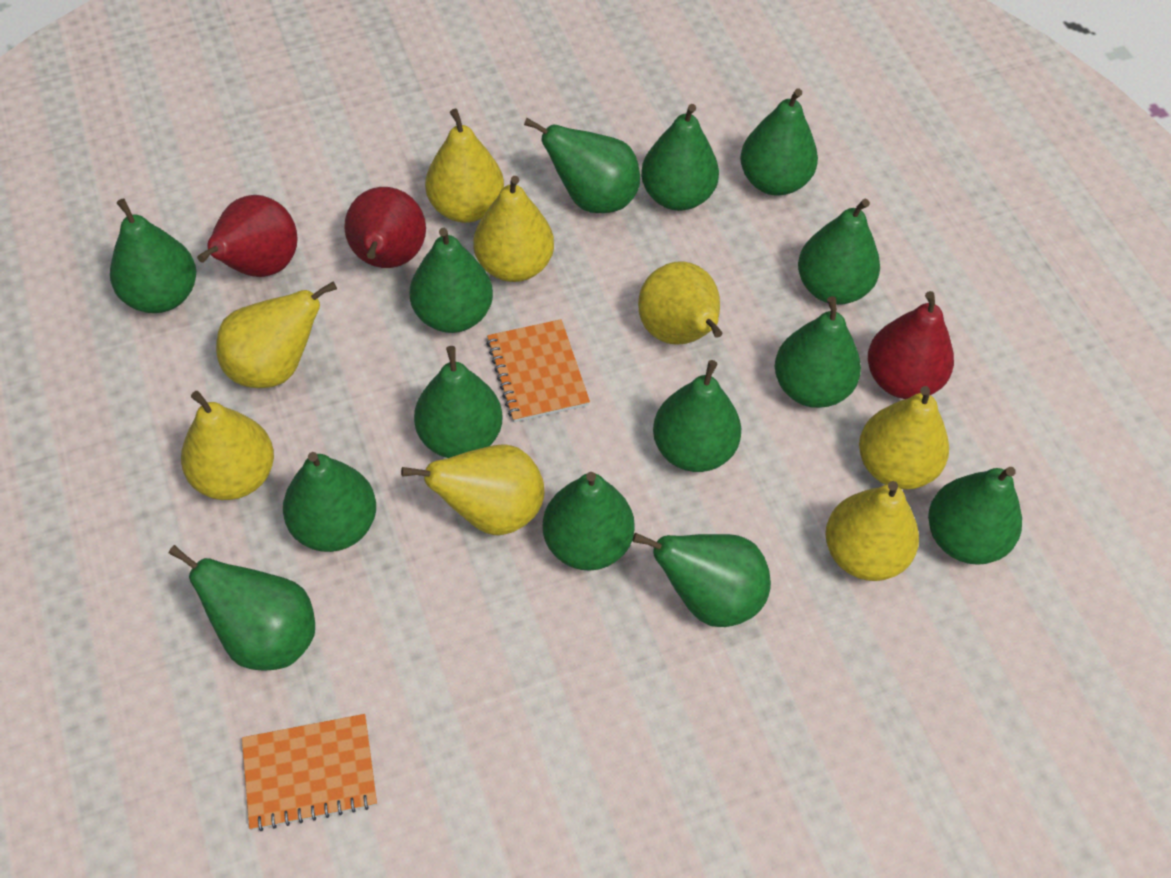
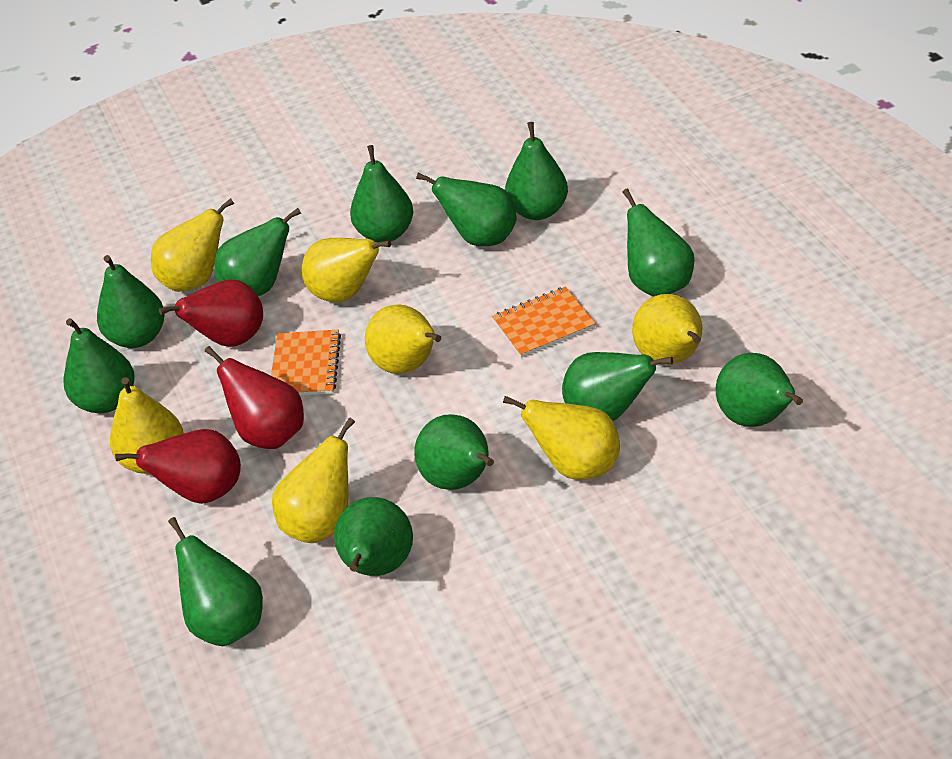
green pear: [110,198,196,313] [168,545,315,671] [283,452,376,552] [410,228,493,333] [414,346,502,458] [524,118,640,213] [543,472,635,571] [633,533,771,627] [641,104,719,211] [653,360,741,472] [740,89,818,196] [775,296,861,408] [798,199,880,305] [928,467,1022,565] = 14 -> [64,318,135,413] [97,255,164,348] [168,517,263,646] [214,208,301,296] [334,497,413,576] [350,145,413,243] [414,414,494,490] [416,173,517,246] [505,122,568,220] [562,352,673,421] [622,189,694,296] [716,353,803,427] = 12
yellow pear: [181,391,274,500] [216,281,337,388] [401,445,544,535] [425,109,504,223] [473,176,554,282] [638,261,722,345] [825,481,919,581] [859,386,949,489] = 8 -> [110,377,184,474] [151,198,234,292] [272,417,355,543] [302,238,391,302] [365,305,441,374] [503,396,620,480] [632,294,702,365] = 7

